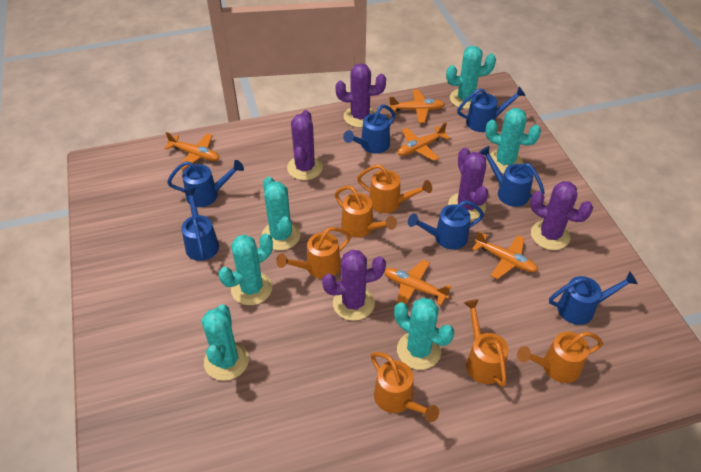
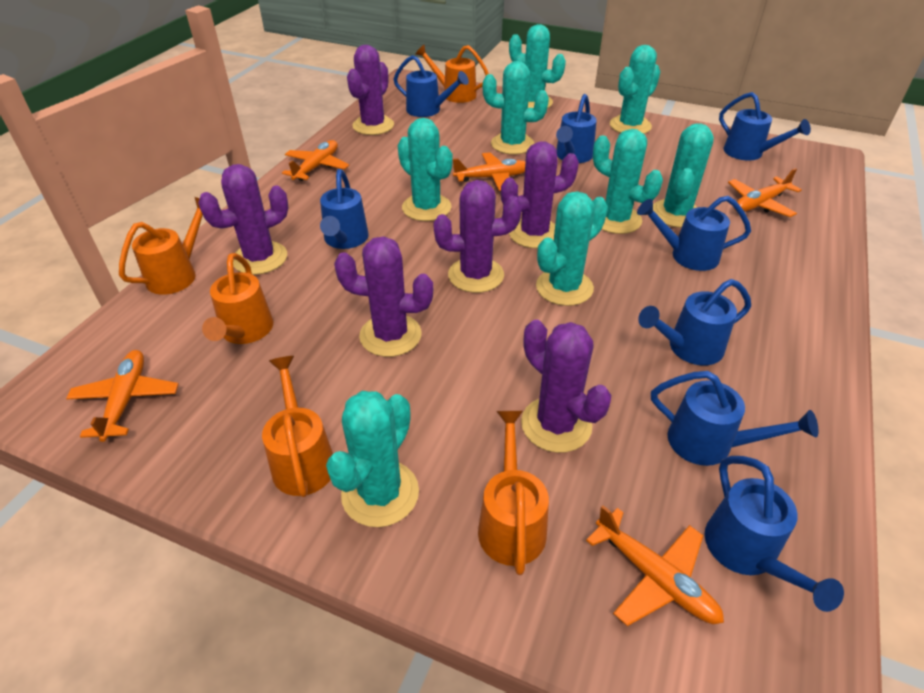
blue watering can: [167,160,244,207] [182,188,219,261] [343,105,395,154] [408,200,484,250] [457,87,526,132] [480,146,545,207] [549,271,638,325] = 7 -> [320,169,368,249] [393,55,469,117] [556,94,597,163] [637,196,751,271] [638,279,751,366] [651,371,819,466] [705,456,844,612] [719,92,811,161] = 8
orange watering can: [276,227,351,279] [335,186,397,238] [357,164,432,213] [371,352,439,422] [464,299,509,387] [517,331,603,383] = 6 -> [119,197,203,295] [202,253,273,344] [262,356,333,497] [415,45,489,103] [478,411,549,575] = 5
purple cactus: [287,110,323,180] [322,250,386,321] [336,63,386,128] [448,148,488,220] [530,181,593,250] = 5 -> [198,164,288,275] [334,237,433,357] [347,45,394,135] [433,180,522,293] [501,141,579,248] [521,320,611,453] = 6
turquoise cactus: [202,304,249,381] [219,233,273,305] [262,177,300,250] [394,298,454,370] [446,46,496,109] [485,108,541,174] = 6 -> [326,391,419,527] [398,118,453,221] [483,61,549,155] [509,24,566,108] [536,191,608,306] [593,129,663,234] [610,45,661,134] [653,123,714,228] = 8

